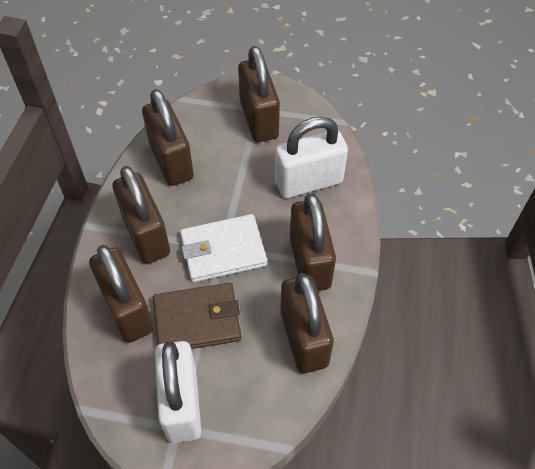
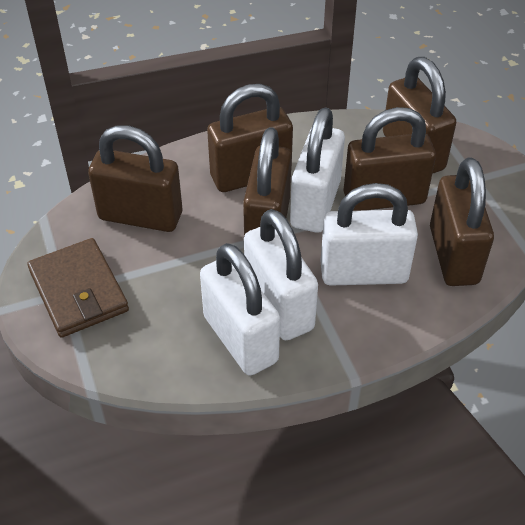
white padlock: [155,341,201,443] [275,116,348,198] = 2 -> [200,243,280,376] [244,209,318,340] [290,107,345,233] [320,183,418,286] = 4
white wallet: [180,214,267,283] = 1 -> none = 0

